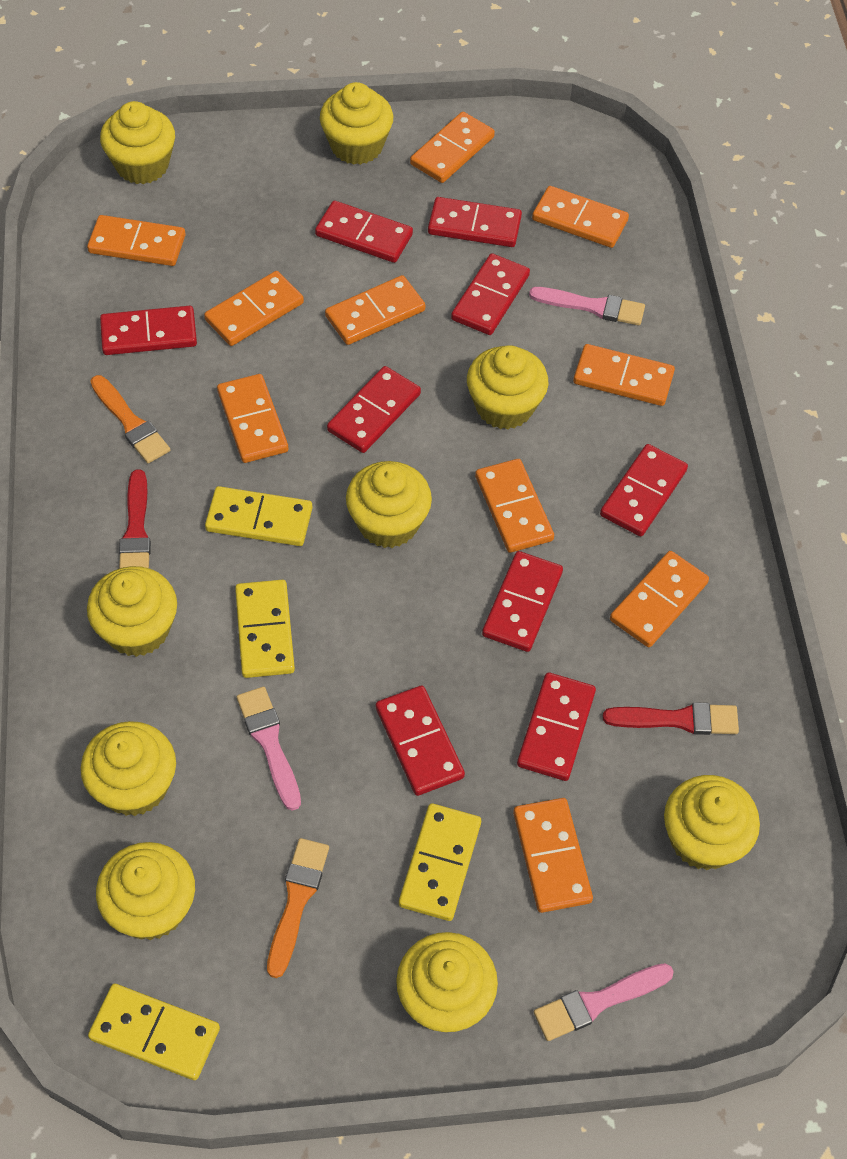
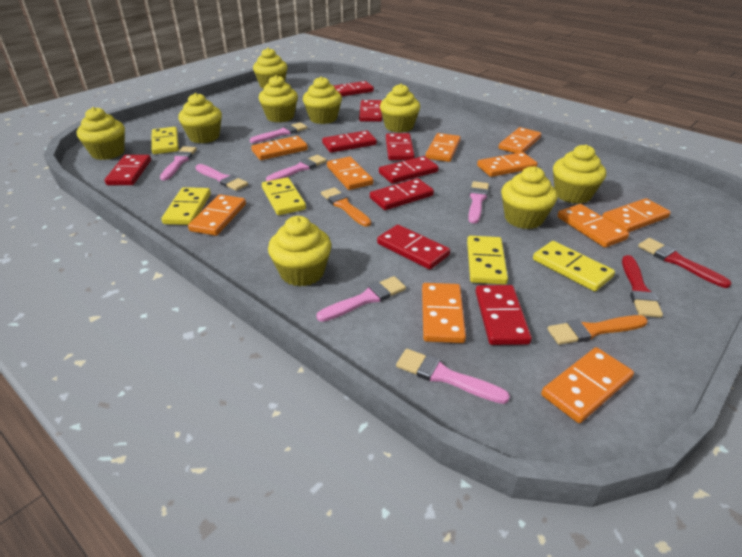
pink brush: [237,686,301,811] [529,287,645,326] [534,963,674,1041] = 3 -> [160,146,197,181] [195,164,248,191] [250,122,307,143] [266,155,327,181] [316,276,406,322] [396,349,510,404] [468,181,489,224] = 7
yellow domino: [88,984,220,1080] [205,486,312,546] [235,580,295,678] [399,803,481,921] = 4 -> [151,127,179,154] [161,187,211,225] [262,177,306,215] [467,236,508,285] [533,241,615,291] = 5

